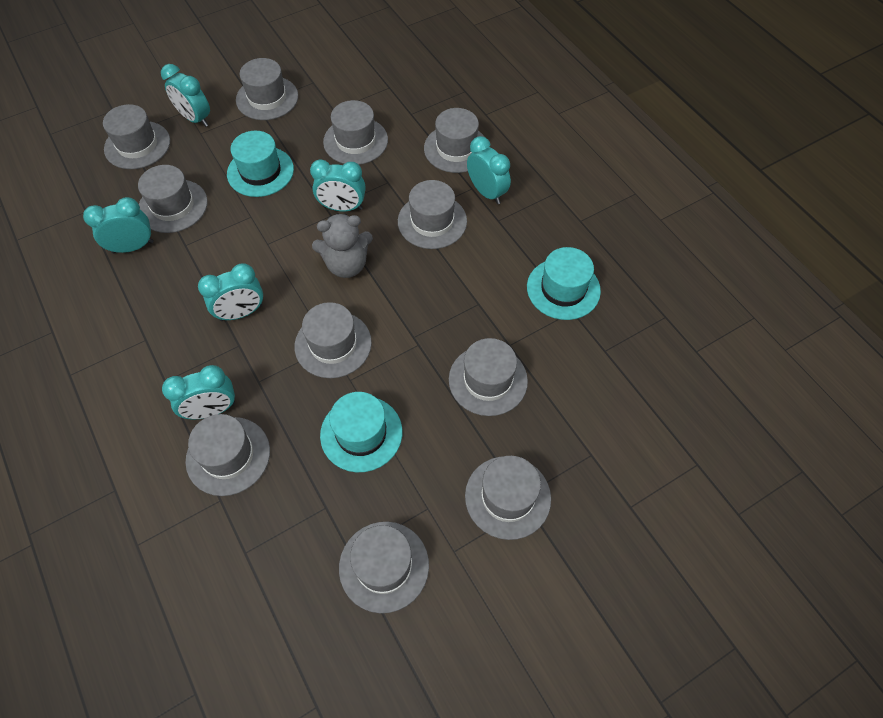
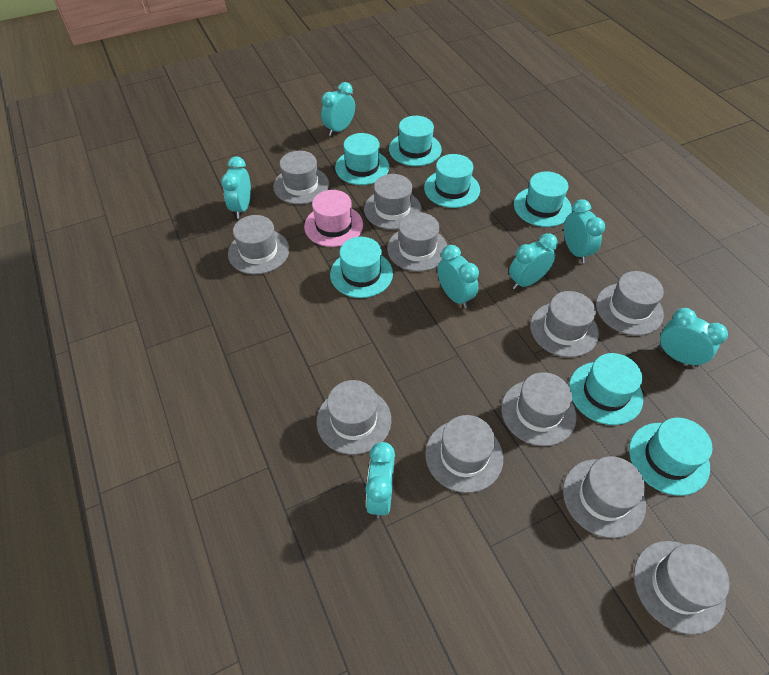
grey teddy bear: [312,213,373,278] = 1 -> none = 0
pink hat: none = 0 -> [304,190,363,247] = 1
turquoise clock: [83,197,153,253] [161,64,210,127] [162,365,235,419] [198,263,263,321] [310,159,366,211] [467,136,511,204] = 6 -> [221,156,251,218] [321,82,355,136] [365,442,395,518] [437,245,479,308] [509,233,558,289] [564,199,605,263] [658,308,728,367] = 7
turquoise hat: [227,131,294,197] [320,392,402,472] [527,247,601,320] = 3 -> [330,237,393,298] [335,133,389,185] [389,116,442,166] [424,154,480,208] [514,171,572,227] [569,353,643,425] [629,418,712,496] = 7

